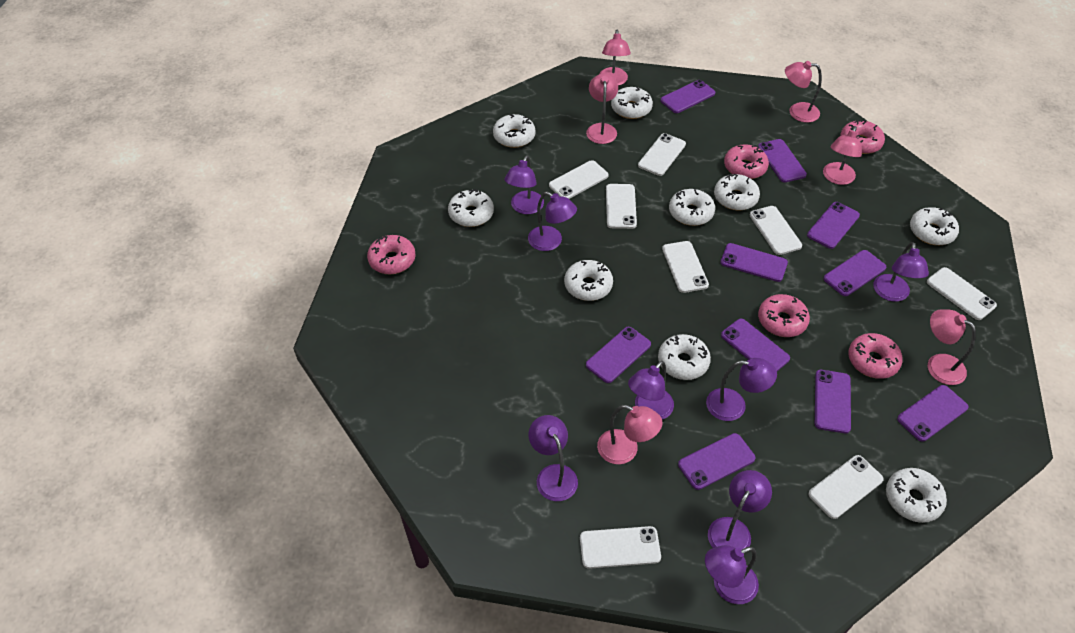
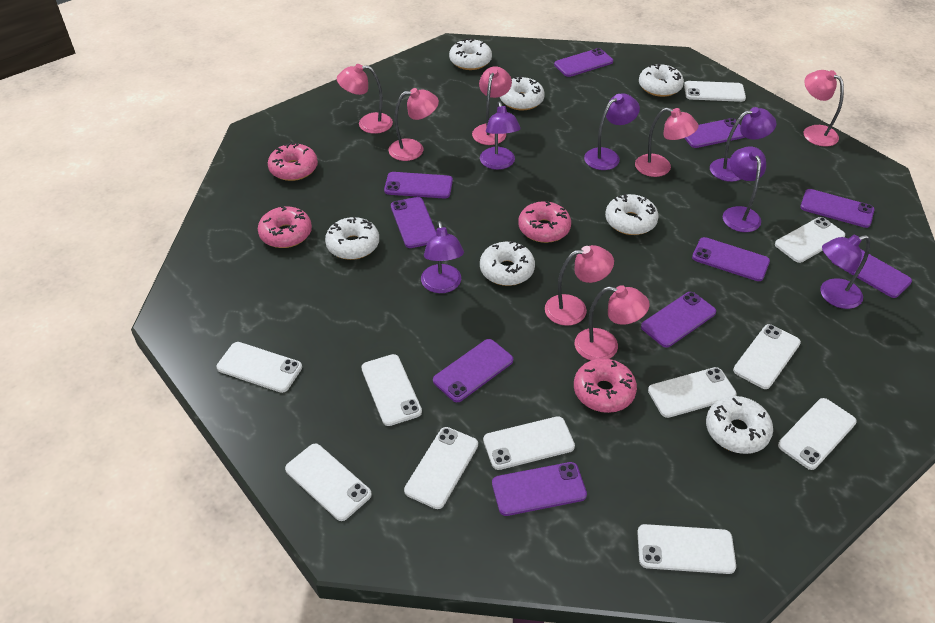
pink donut: [367,235,415,274] [724,144,769,179] [758,294,810,337] [841,119,885,154] [848,333,903,379] = 5 -> [258,206,312,248] [268,142,318,181] [518,201,571,243] [574,358,637,413] = 4
pink lamp: [586,73,618,144] [597,405,663,464] [599,30,631,86] [785,61,822,123] [823,126,862,185] [928,309,976,385] = 6 -> [337,64,393,134] [389,88,439,161] [472,66,512,145] [545,245,614,326] [575,285,650,360] [635,108,699,177] [804,70,844,147] = 7
purple lamp: [504,155,544,214] [528,192,577,251] [528,415,578,501] [628,361,674,420] [705,545,759,604] [706,358,777,421] [708,470,772,549] [873,242,929,302] = 8 -> [421,221,464,293] [480,101,521,170] [584,93,640,170] [710,107,776,182] [723,146,766,232] [820,235,870,309] = 6
white donut: [448,189,494,227] [493,114,536,148] [564,260,613,301] [611,87,653,119] [658,334,711,380] [669,189,715,226] [714,174,760,210] [886,468,947,523] [910,207,959,245] = 9 -> [325,217,379,260] [449,38,492,70] [480,241,535,286] [500,76,545,110] [605,194,659,235] [639,63,684,97] [706,396,773,454] = 7
white phone: [549,160,609,199] [580,526,661,569] [606,184,637,229] [638,133,686,176] [662,241,709,293] [750,206,802,255] [809,455,884,519] [927,267,997,320] = 8 -> [216,342,302,393] [285,444,372,521] [361,354,422,426] [404,427,478,509] [483,416,575,470] [637,524,736,574] [648,367,737,418] [684,81,746,102] [733,324,801,389] [775,217,845,263] [778,398,857,470] = 11

